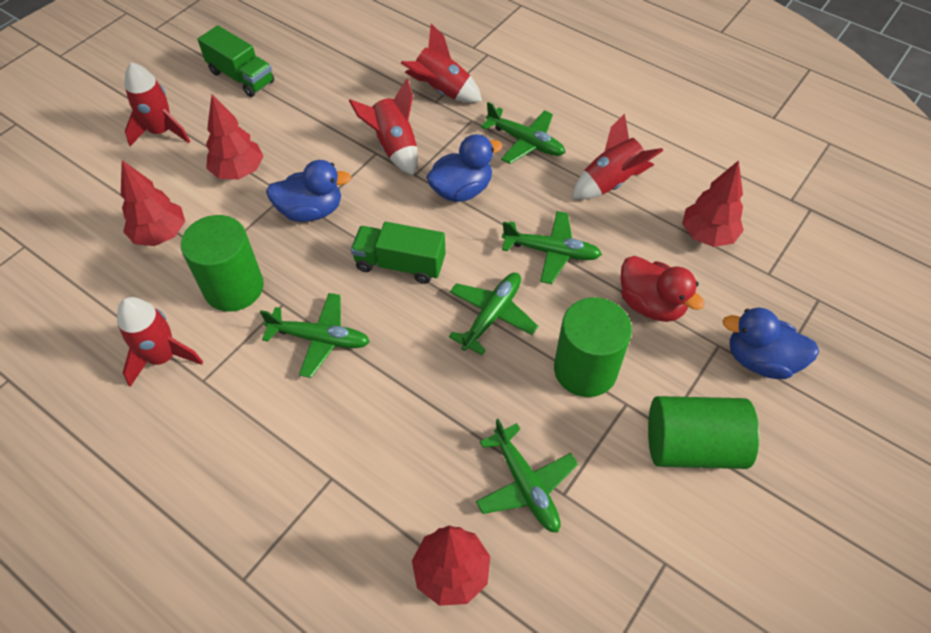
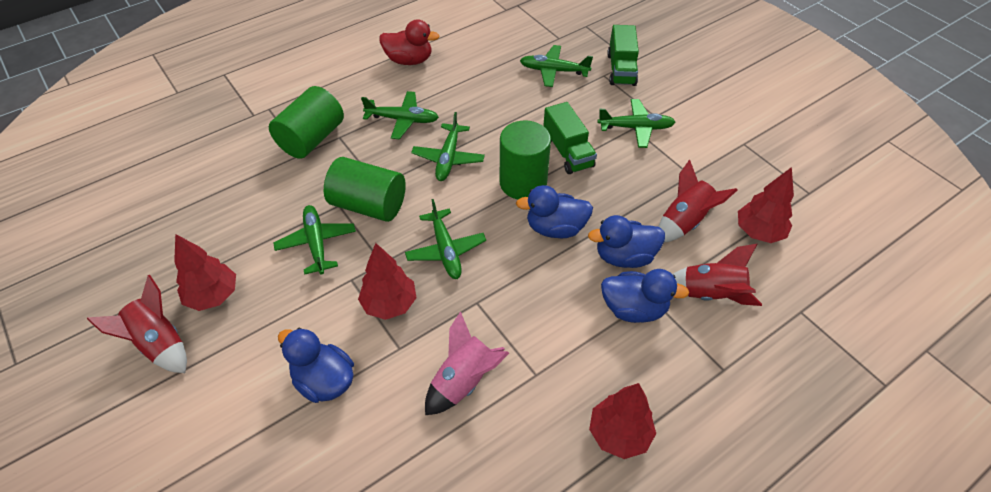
blue duck: [266,160,351,222] [426,134,502,202] [723,308,819,379] = 3 -> [278,328,354,403] [516,185,593,238] [588,215,665,268] [601,269,689,323] = 4
green plane: [260,293,370,378] [449,273,538,355] [476,419,578,533] [481,102,565,164] [502,211,602,284] = 5 -> [273,205,356,275] [361,91,439,139] [405,199,486,279] [411,112,485,181] [520,45,593,87] [597,99,675,148] = 6
pink rocket: none = 0 -> [425,311,509,415] = 1
red rocket: [117,297,203,387] [125,62,191,146] [349,79,418,175] [400,24,482,103] [572,114,664,199] = 5 -> [87,275,187,373] [658,160,737,243] [672,244,762,306] = 3

